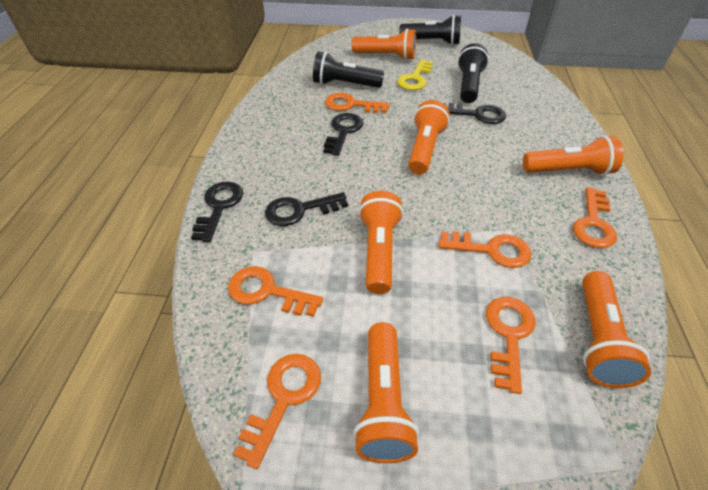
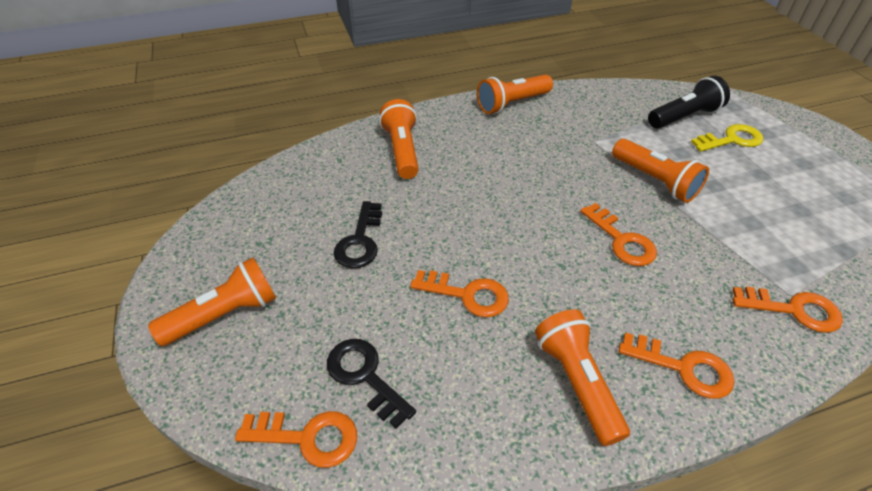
black flashlight: [313,52,384,88] [399,15,461,45] [457,43,489,103] = 3 -> [648,76,730,129] = 1
black key: [191,182,243,242] [265,192,348,226] [323,113,364,156] [443,103,506,124] = 4 -> [327,339,416,428] [334,201,382,268] = 2
orange flashlight: [352,29,416,60] [353,322,419,463] [358,191,403,294] [408,100,450,175] [523,136,623,176] [582,271,651,388] = 6 -> [148,257,276,346] [379,99,419,179] [477,74,553,114] [535,309,630,446] [612,139,709,203] = 5
orange key: [228,266,323,317] [233,354,321,469] [325,93,390,113] [439,231,531,268] [486,297,536,394] [573,187,617,248] = 6 -> [235,411,357,468] [410,270,509,317] [580,203,657,266] [619,332,734,399] [732,287,843,333] = 5

